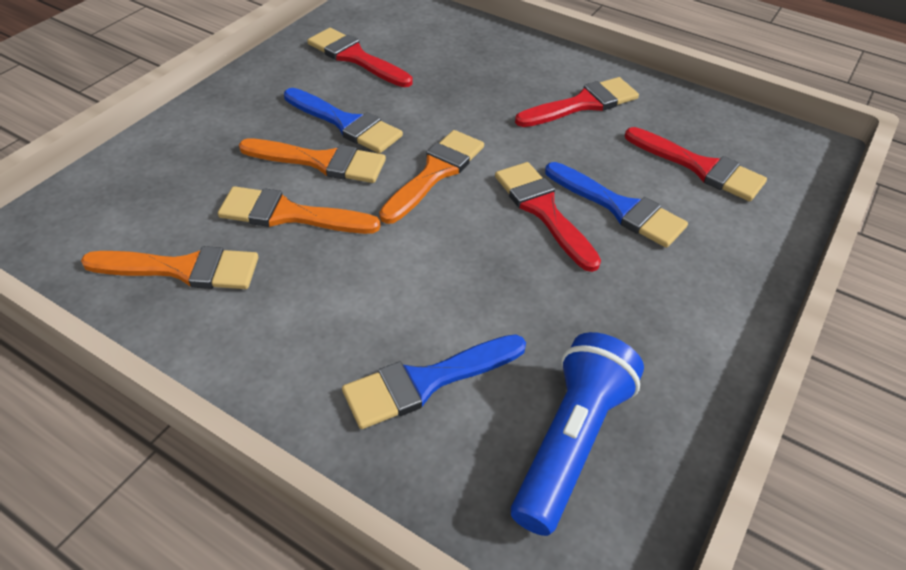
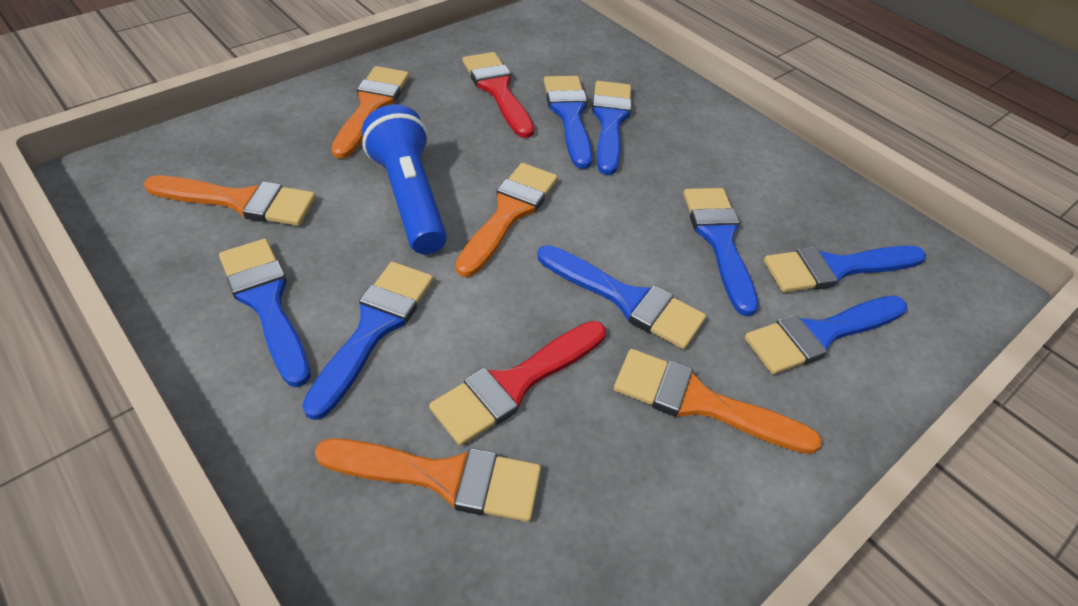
blue brush: [284,88,403,154] [342,334,526,429] [545,162,688,248] = 3 -> [219,239,311,387] [302,262,433,420] [537,245,706,349] [544,76,593,169] [592,81,632,175] [684,188,758,316] [745,296,907,374] [764,246,926,293] = 8
orange brush: [81,246,258,289] [218,186,381,234] [239,139,386,183] [379,130,484,224] = 4 -> [144,176,316,226] [315,439,541,522] [331,66,409,159] [455,163,558,277] [614,349,822,454] = 5
red brush: [307,28,413,87] [495,162,601,272] [515,77,639,127] [625,127,767,202] = 4 -> [429,321,606,446] [463,52,534,138] = 2

